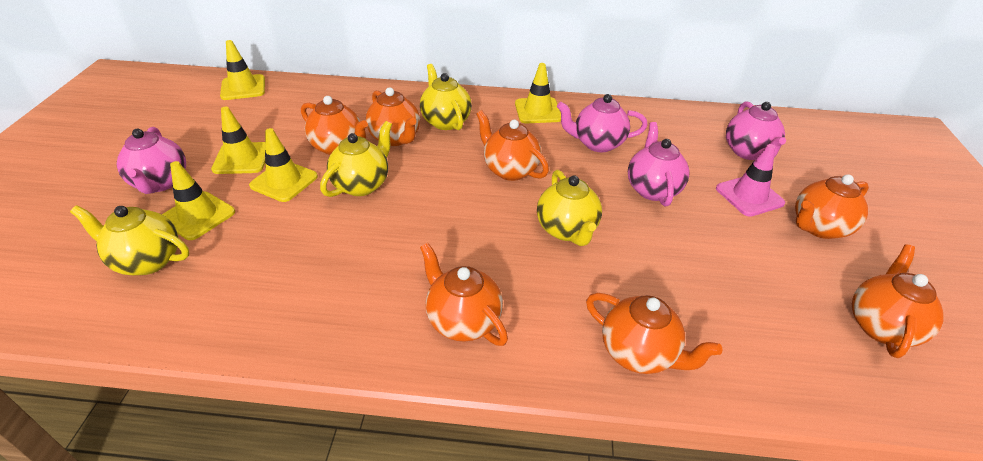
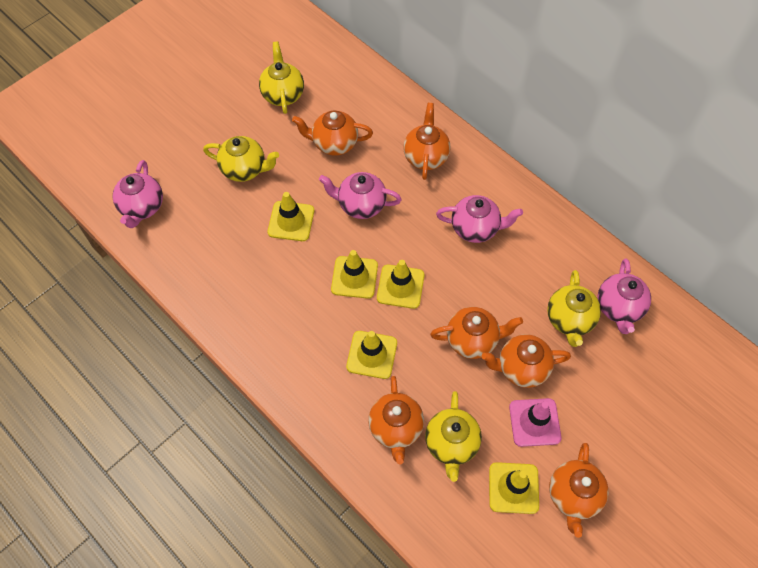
orange teapot: [301,96,368,155] [365,87,420,146] [420,243,508,346] [476,110,549,181] [586,293,722,374] [795,174,869,239] [852,244,944,358] = 7 -> [292,111,373,156] [368,376,424,464] [403,103,450,180] [430,307,523,359] [482,334,571,388] [549,443,609,538] = 6

